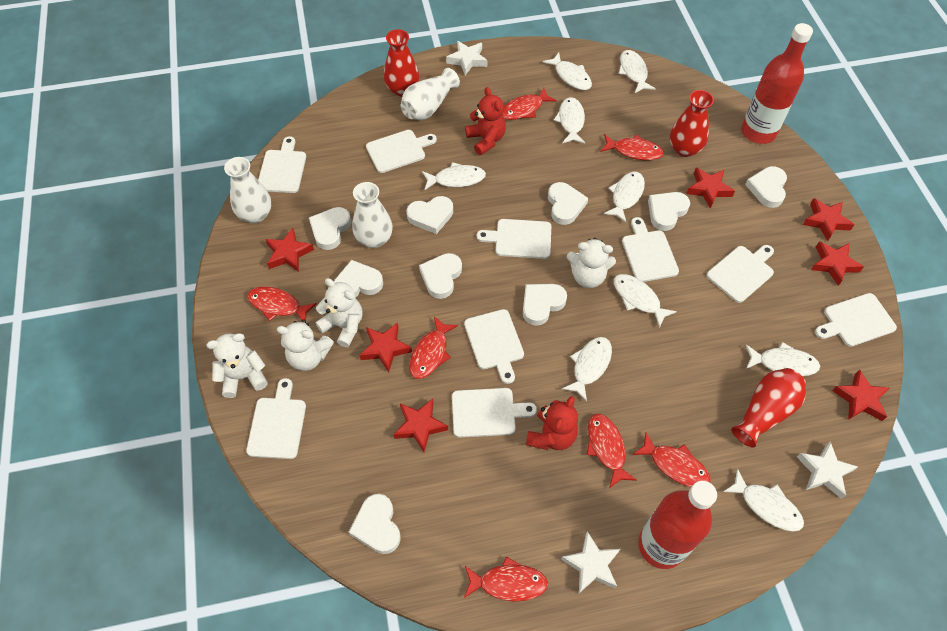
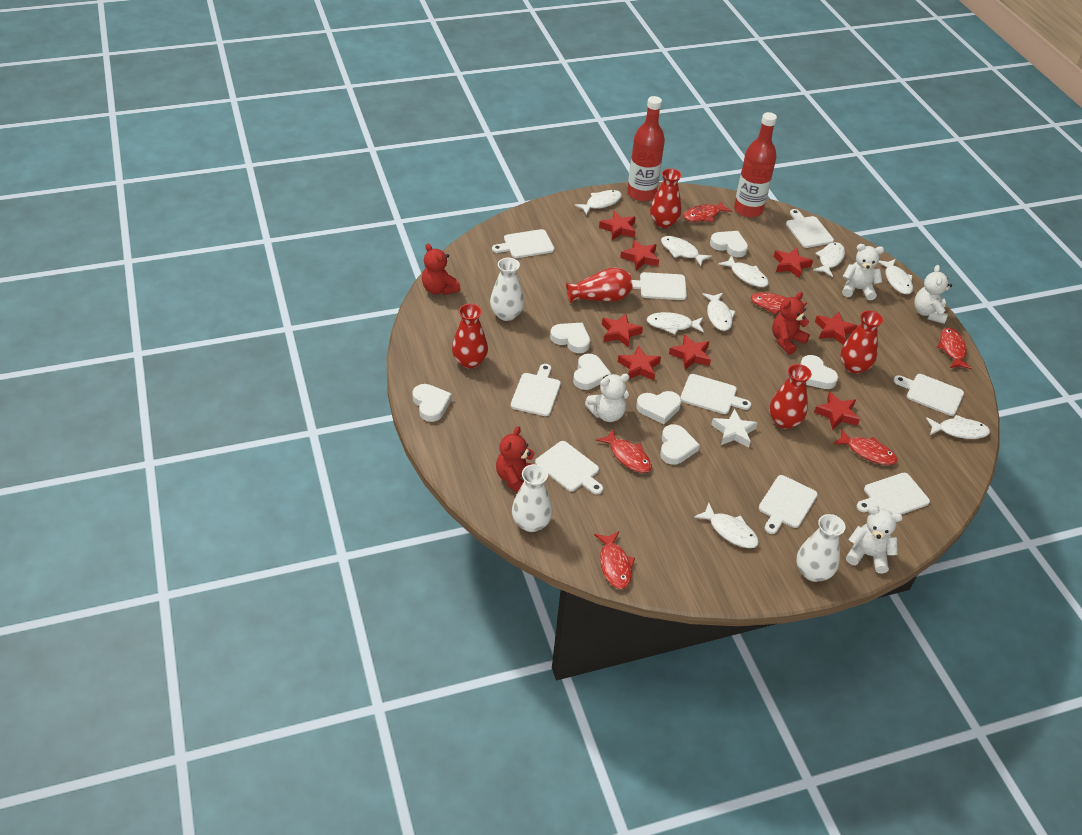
red fish: [247,286,317,321] [409,316,458,379] [464,556,548,601] [502,88,557,120] [587,414,637,489] [600,134,664,160] [632,432,711,487] = 7 -> [594,531,635,589] [596,429,652,473] [683,201,732,222] [751,292,807,315] [833,429,898,465] [937,328,972,370] = 6
red star: [265,228,314,272] [359,322,412,372] [393,399,448,452] [686,168,735,208] [803,198,855,241] [811,241,864,286] [832,369,890,421] = 7 -> [599,211,636,240] [602,314,643,348] [618,346,661,381] [620,240,659,271] [669,334,711,370] [774,248,813,278] [814,392,860,430] [815,312,857,345] = 8
red teddy bear: [465,87,506,155] [526,396,578,450] = 2 -> [422,243,461,295] [496,426,535,493] [772,292,810,355] = 3
red vase: [384,29,419,97] [670,90,714,157] [731,368,806,448] = 3 -> [452,304,488,368] [566,268,633,303] [650,168,682,228] [770,364,812,429] [840,311,883,374] = 5
white heart: [309,207,351,250] [334,260,383,298] [349,494,401,554] [406,196,453,234] [419,253,462,299] [523,284,567,326] [548,182,588,225] [648,192,690,231] [745,166,787,208] = 9 -> [412,384,452,422] [550,323,590,353] [573,354,611,390] [636,391,681,424] [660,424,700,465] [710,231,748,257] [801,355,838,389] = 7
white star: [446,41,487,75] [561,531,620,593] [797,441,858,499] = 3 -> [711,409,758,448] = 1

